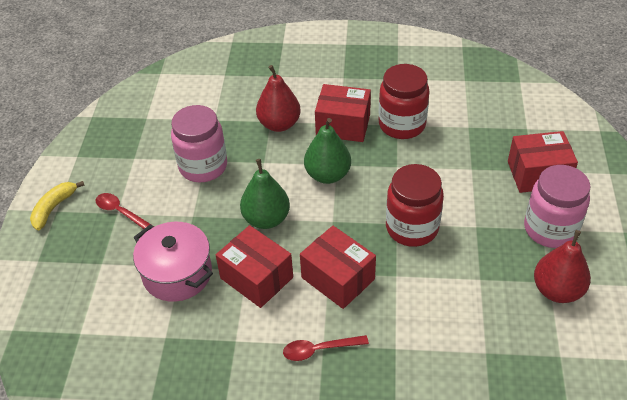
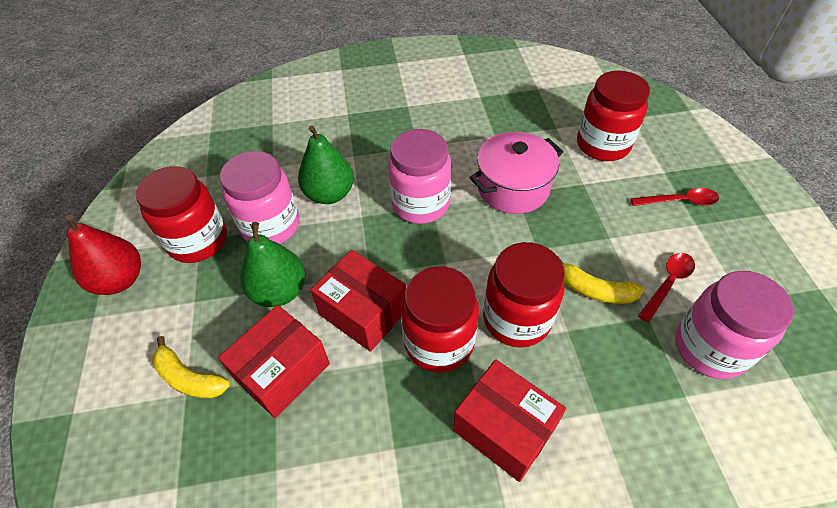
pink jar: [171,105,227,182] [524,165,591,248] = 2 -> [220,151,299,244] [388,129,452,224] [675,271,794,379] = 3
red box: [216,225,293,308] [300,226,376,309] [315,84,371,142] [508,131,578,193] = 4 -> [218,305,330,418] [311,250,406,352] [453,359,566,482] = 3
red jar: [379,64,430,139] [386,164,444,247] = 2 -> [136,166,227,263] [401,266,479,373] [483,242,565,348] [577,71,650,161] = 4
red pear: [256,65,301,132] [534,230,591,303] = 2 -> [66,215,141,295] = 1
yellow banana: [30,181,85,230] = 1 -> [152,336,230,398] [557,256,645,304] = 2

